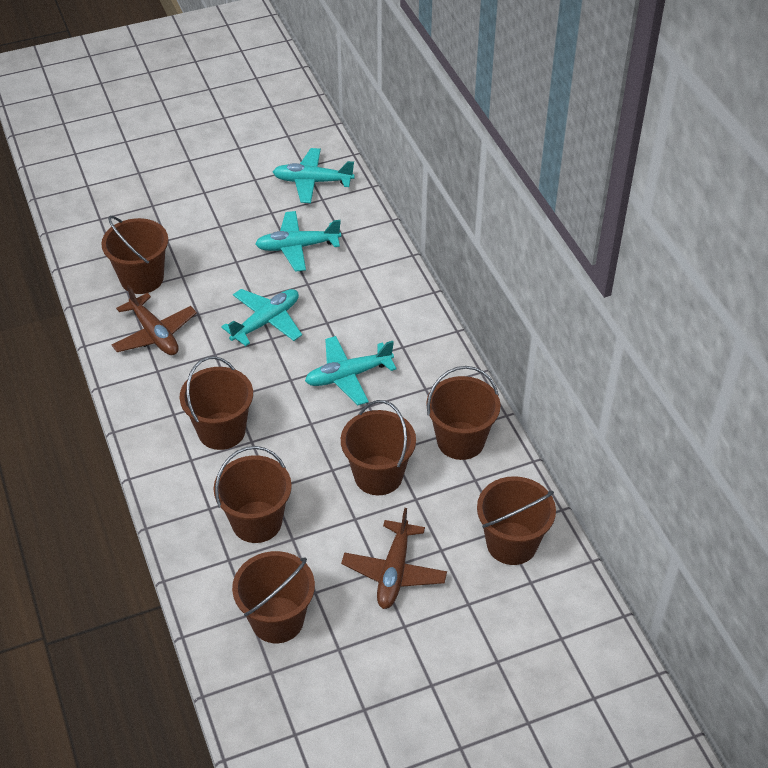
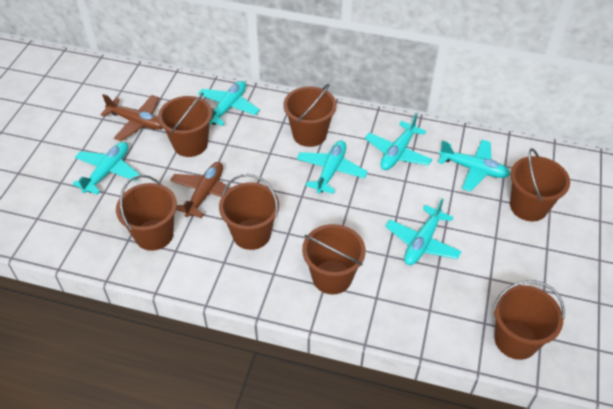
turquoise plane: [221,289,302,346] [255,211,341,272] [273,148,355,203] [305,336,397,405] = 4 -> [73,142,140,195] [198,81,260,126] [296,140,368,194] [365,114,432,170] [385,199,462,265] [438,140,510,192] = 6

